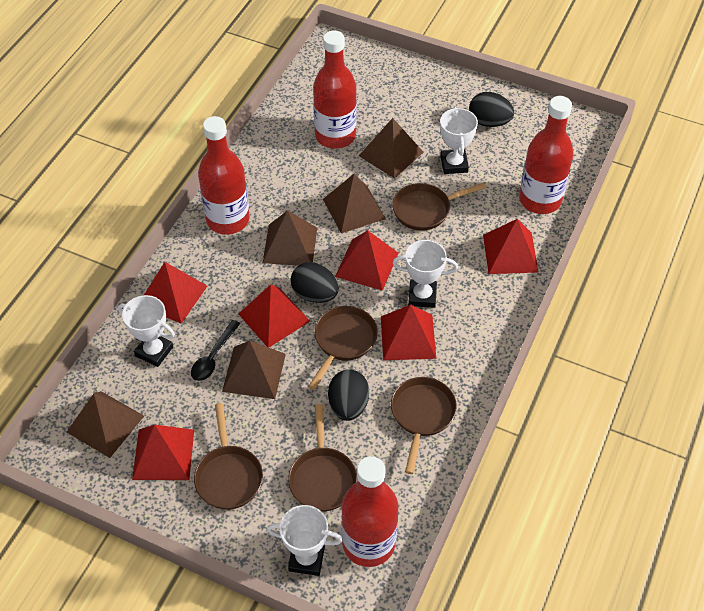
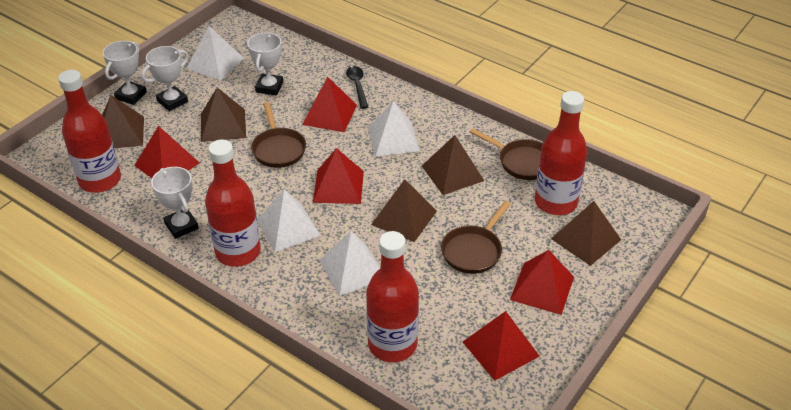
black egg: [291,262,338,303] [328,369,369,421] [469,92,514,127] = 3 -> none = 0
brown pan: [194,403,263,510] [288,404,357,512] [308,306,378,390] [391,377,457,474] [392,183,486,231] = 5 -> [251,102,306,168] [441,201,511,274] [470,128,543,180] = 3
red pyramid: [132,425,194,480] [144,262,207,324] [239,284,310,347] [335,230,399,291] [381,304,436,360] [483,219,539,274] = 6 -> [134,126,200,178] [302,77,357,132] [313,148,364,204] [463,311,539,381] [510,250,574,315] = 5
white pyramid: none = 0 -> [186,26,244,80] [257,189,321,252] [319,231,380,296] [368,101,420,157] = 4

